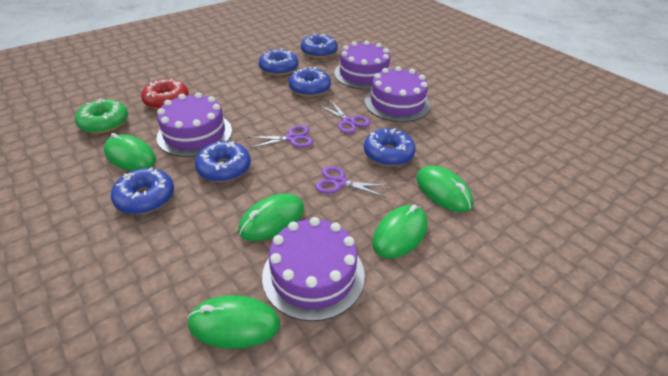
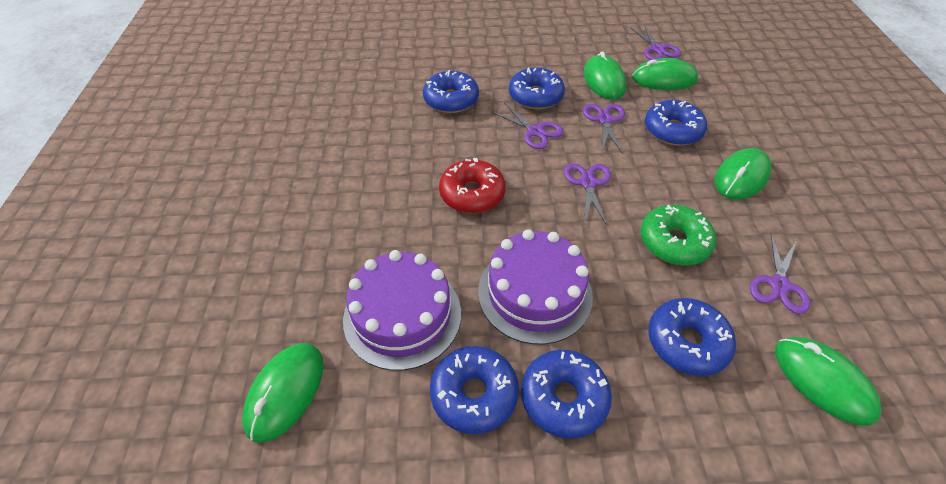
purple cake: [156,92,232,157] [262,217,365,321] [334,41,391,90] [365,66,430,122] = 4 -> [343,250,461,371] [478,229,593,345] = 2
purple scissors: [248,125,313,148] [315,166,390,197] [318,100,371,134] = 3 -> [491,103,564,149] [564,164,611,225] [583,104,625,154] [630,24,681,60] [750,233,810,314] = 5

